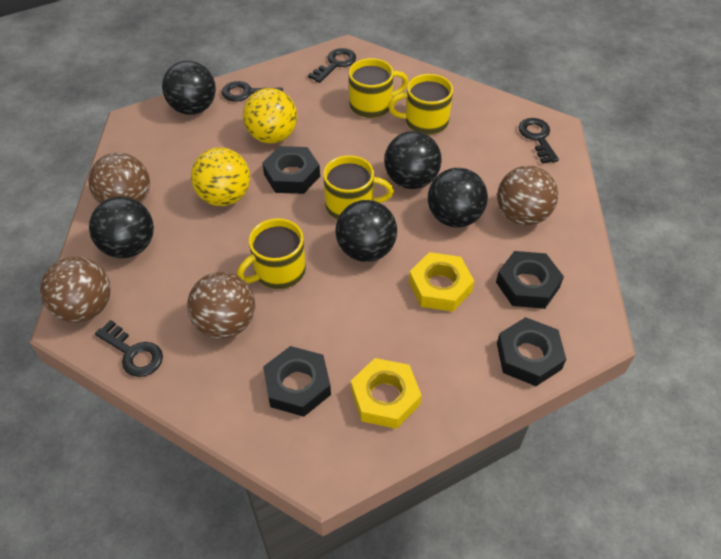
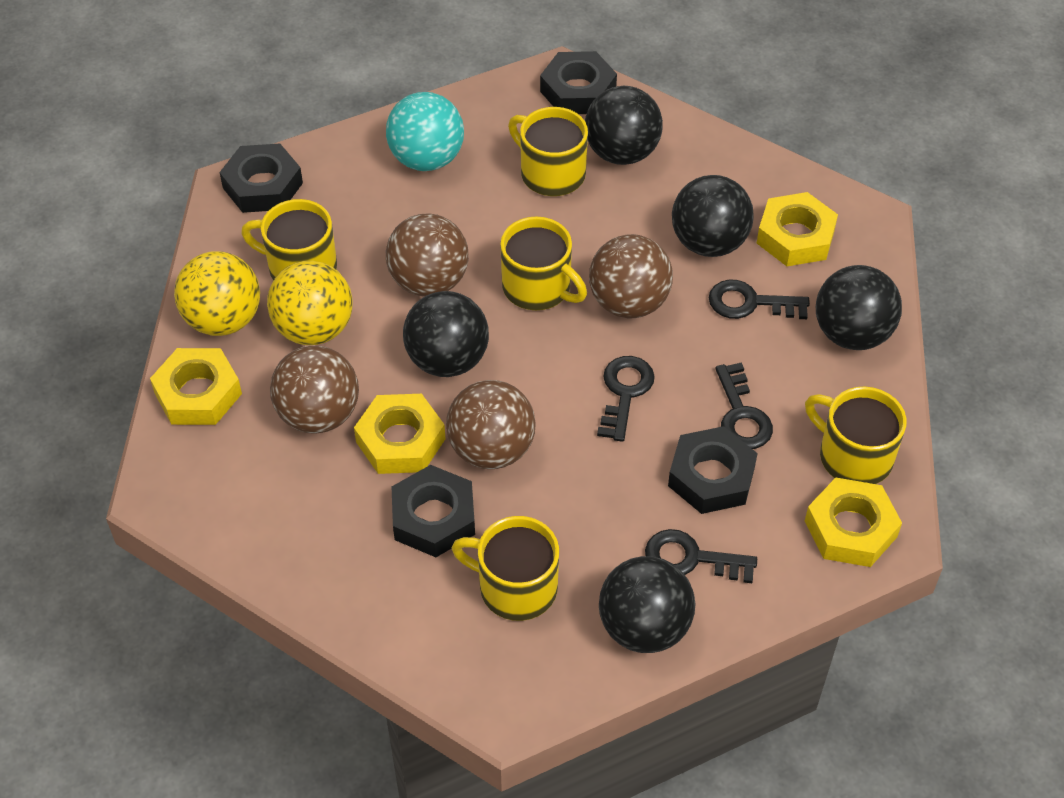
turquoise ball: none = 0 -> [386,92,464,171] = 1
yellow mug: [237,218,306,289] [323,155,394,220] [349,58,409,118] [388,74,453,135] = 4 -> [241,199,337,281] [452,516,559,621] [500,216,587,310] [508,107,588,196] [805,386,907,484] = 5
yellow nut: [351,358,422,429] [409,252,474,312] = 2 -> [150,348,242,425] [354,394,445,474] [757,192,838,266] [805,478,902,567] = 4

